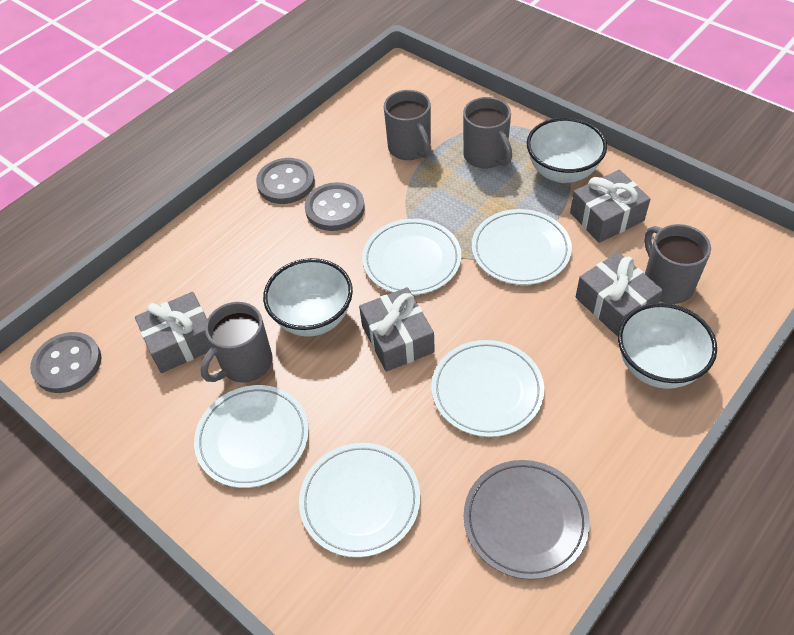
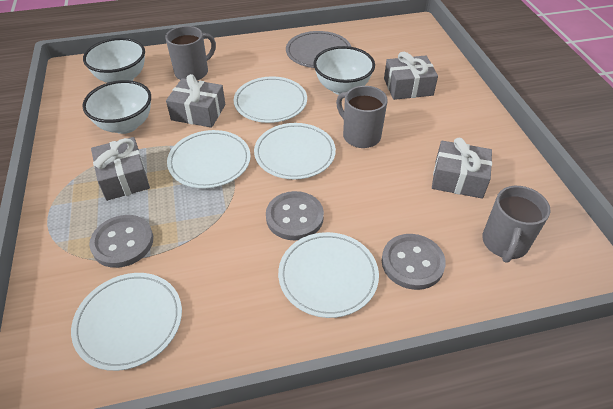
grey mug: [200,302,272,383] [384,90,431,160] [463,97,512,169] [644,224,711,304] = 4 -> [165,26,216,80] [336,86,388,148] [482,186,551,263] = 3

